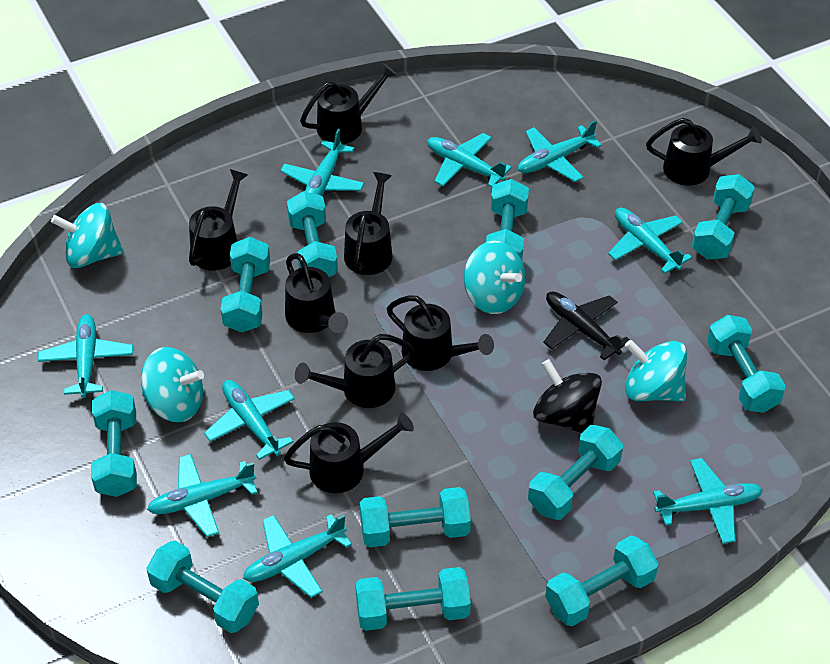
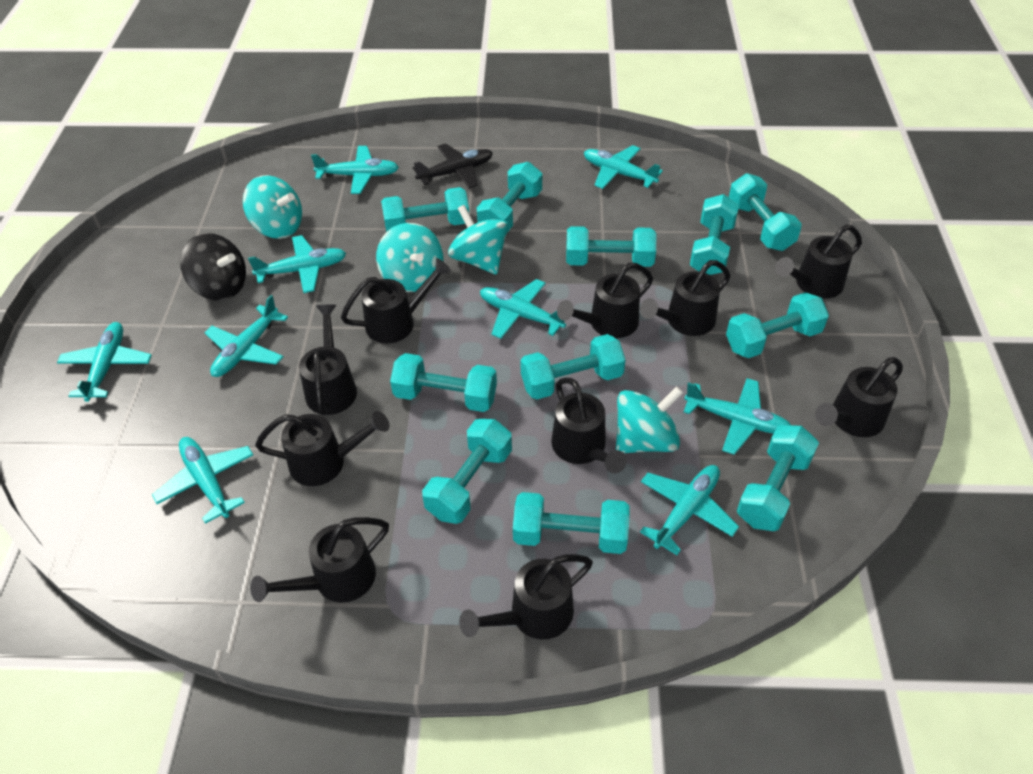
black watering can: [189,169,248,271] [284,413,414,493] [285,253,348,333] [295,334,415,408] [300,63,397,144] [344,172,393,275] [387,295,494,371] [646,118,762,186] = 8 -> [250,517,389,603] [255,411,389,486] [299,305,357,415] [341,258,451,343] [459,554,593,639] [551,377,627,473] [557,263,653,338] [640,260,730,336] [775,224,862,299] [815,357,903,437] = 10

